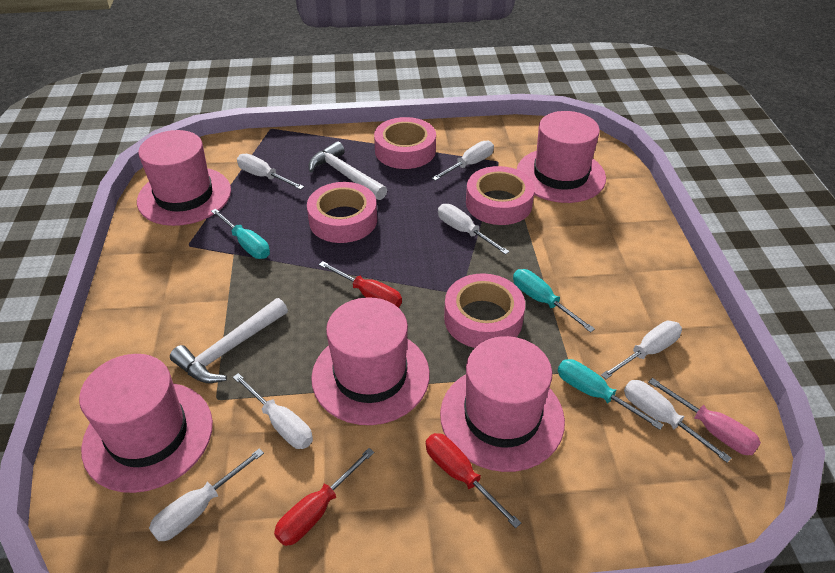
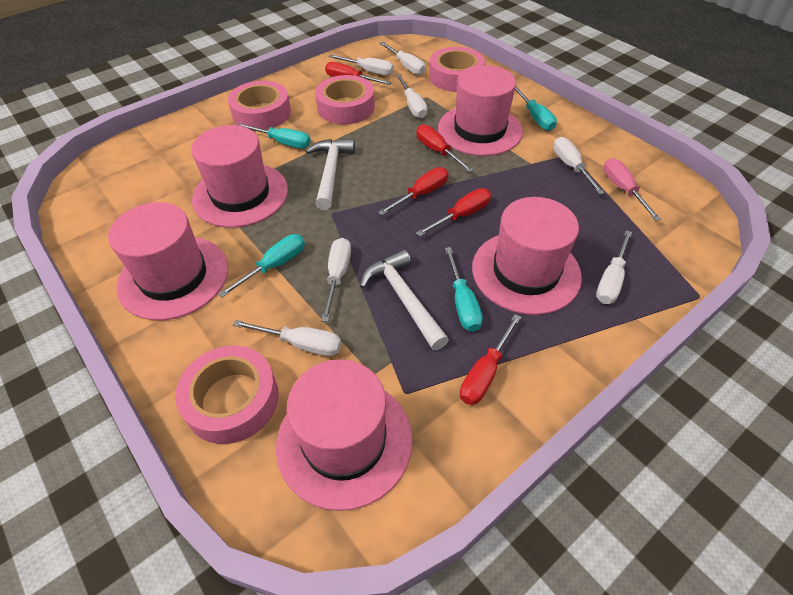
red screwdriver: [274,448,375,546] [319,261,402,308] [426,433,521,528] = 3 -> [325,62,392,85] [378,167,448,215] [416,188,491,236] [417,125,474,172] [460,314,521,405] = 5
turquoise screwdriver: [211,209,270,259] [513,269,595,332] [558,359,664,430] = 3 -> [218,234,305,298] [238,123,311,148] [445,247,483,332] [515,86,557,131] = 4

